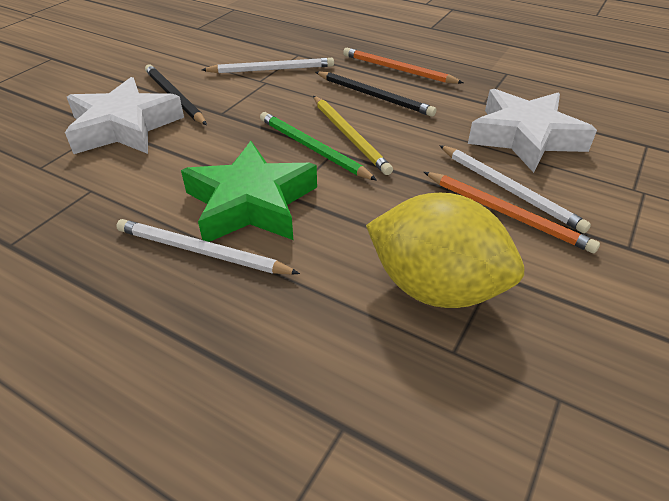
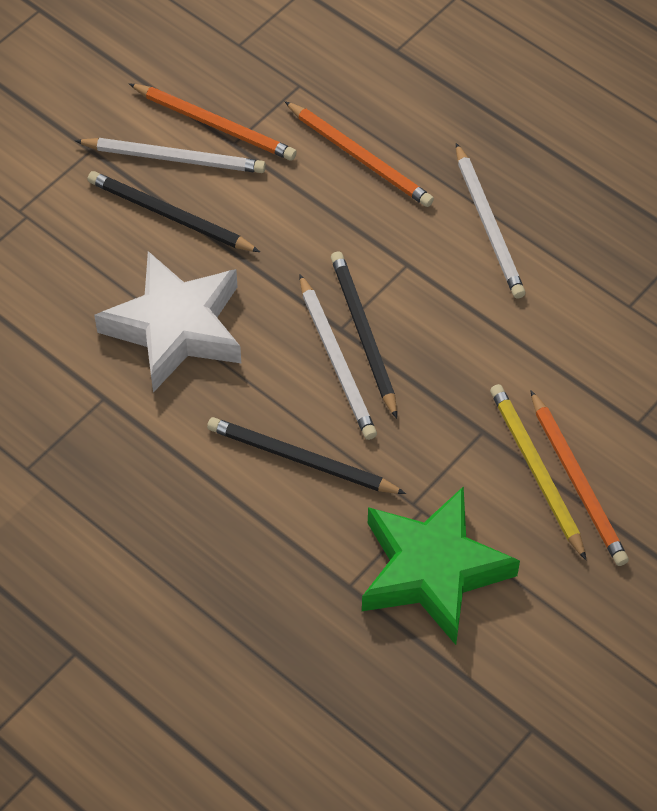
black pencil: [145,64,207,125] [316,71,436,117] = 2 -> [87,171,260,252] [207,417,406,494] [331,251,397,419] = 3
green pencil: [260,112,377,181] = 1 -> none = 0
orange pencil: [343,48,463,84] [424,172,600,253] = 2 -> [129,84,297,160] [284,101,434,207] [530,390,629,566] = 3
white star: [65,77,184,154] [468,89,597,173] = 2 -> [94,251,241,393] = 1
yellow lemon: [366,193,524,308] = 1 -> none = 0

